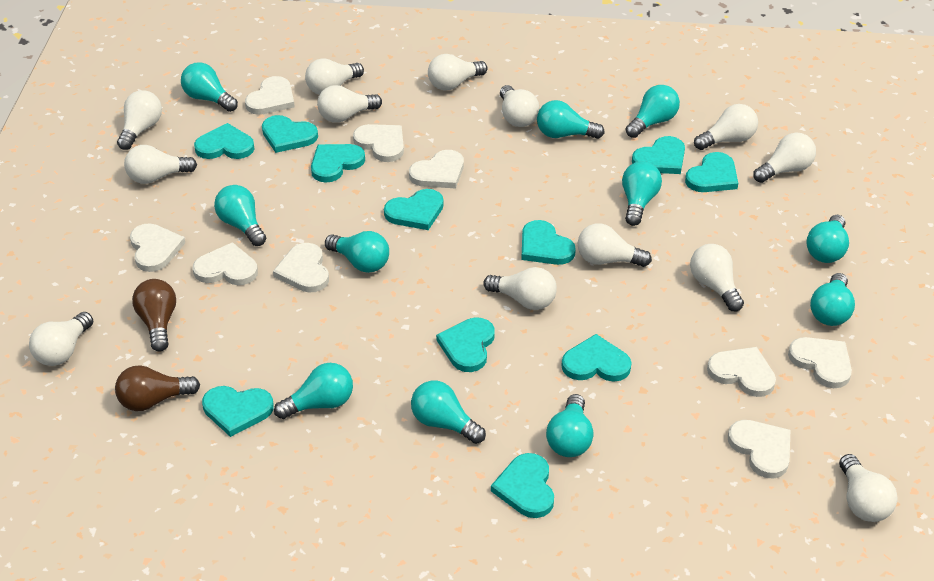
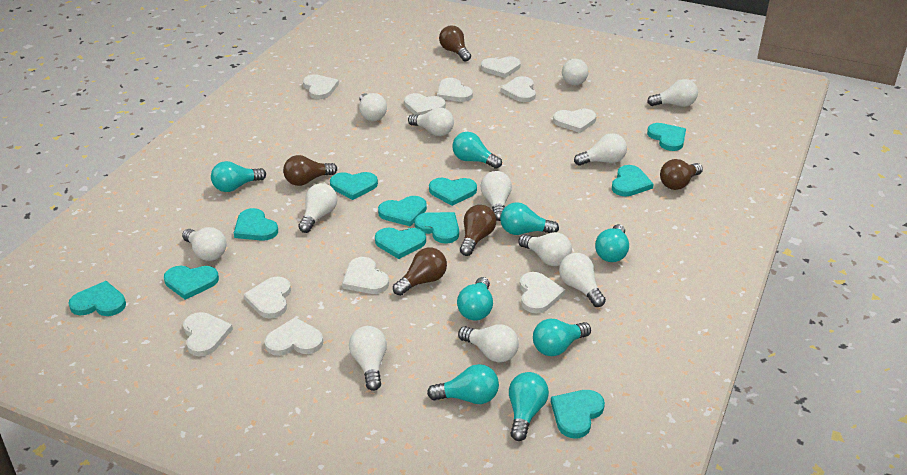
brown light bulb: [115,365,200,411] [132,279,176,352] = 2 -> [283,155,337,186] [393,247,447,296] [439,25,471,61] [460,205,496,256] [660,159,703,190] = 5
turquoise light bulb: [181,62,238,112] [214,185,266,246] [274,363,353,419] [325,231,389,273] [411,381,486,444] [537,100,605,139] [546,394,593,457] [622,161,662,226] [626,85,680,138] [806,215,849,263] [810,273,855,326] = 11 -> [211,161,266,192] [427,364,499,404] [452,132,502,169] [457,277,493,320] [500,202,559,235] [509,372,549,441] [533,319,591,356] [595,224,629,262] = 8
white heart: [130,223,185,272] [193,242,258,285] [245,76,295,115] [273,243,329,293] [353,124,404,162] [409,150,464,188] [707,347,776,397] [728,420,790,478] [788,337,852,388] = 9 -> [183,312,233,356] [243,276,291,319] [264,317,323,356] [303,74,339,99] [342,257,389,294] [404,93,446,115] [437,78,473,102] [481,56,521,78] [501,76,536,102] [519,272,565,313] [553,109,596,133] = 11
white light bulb: [29,312,93,366] [117,90,162,150] [124,145,197,184] [305,58,364,95] [317,85,382,123] [428,54,487,90] [483,267,557,310] [500,85,539,127] [578,223,652,267] [690,244,744,311] [694,104,758,150] [753,132,816,183] [839,454,897,522] = 13 -> [182,227,226,261] [298,183,337,233] [349,326,387,391] [359,93,387,121] [408,107,454,136] [458,324,519,362] [481,171,512,221] [519,232,572,266] [559,253,606,307] [562,59,588,85] [574,133,627,166] [647,79,698,107] = 12

